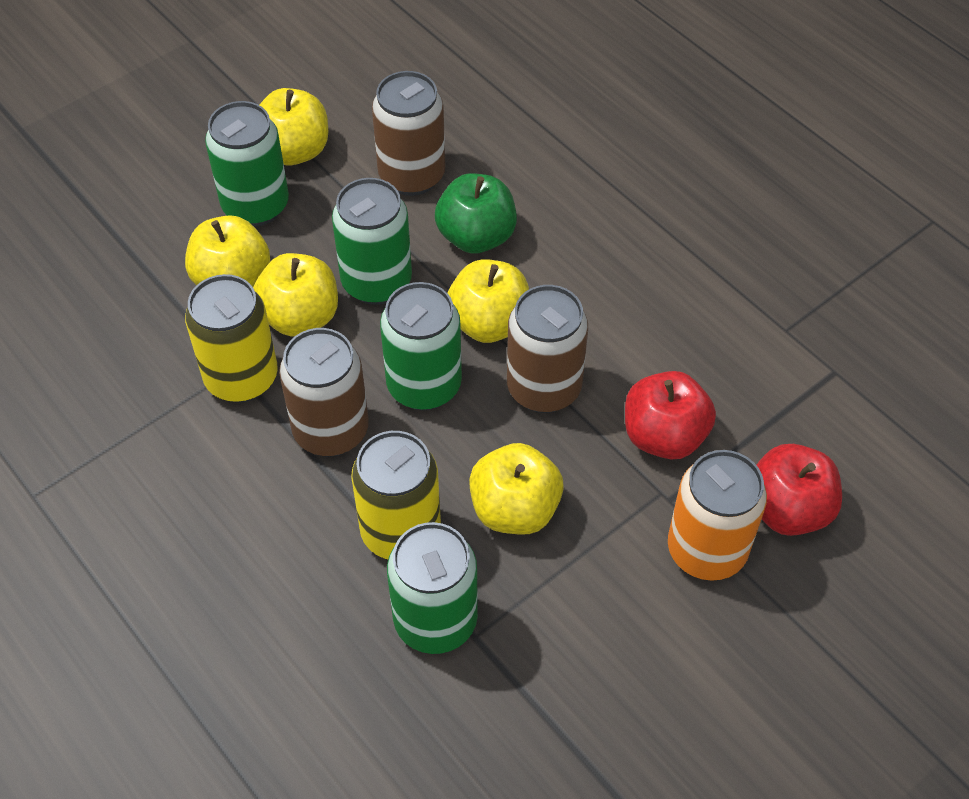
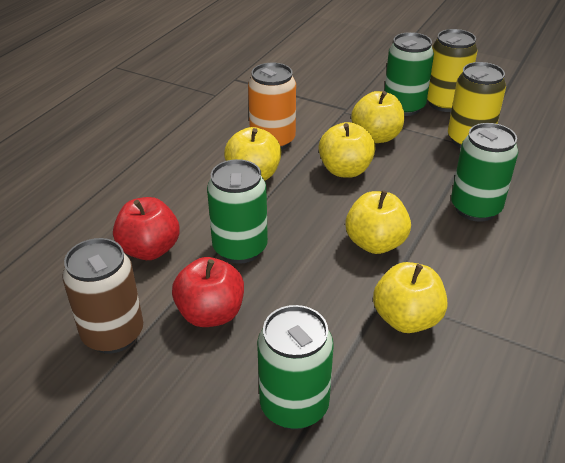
brown can: [279,328,369,457] [372,71,445,196] [507,285,588,413] = 3 -> [62,238,143,354] = 1
green apple: [435,173,517,254] = 1 -> none = 0

